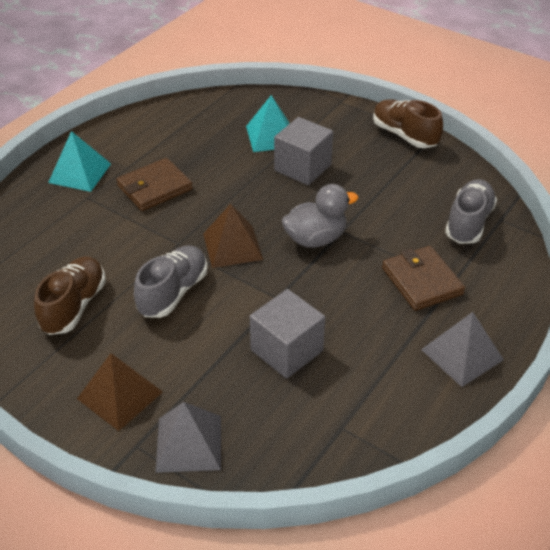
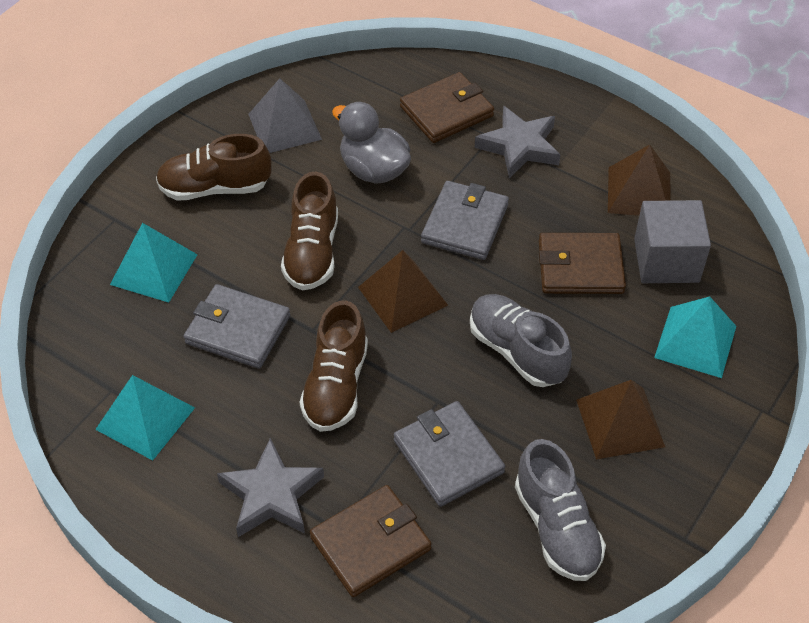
brown pyramid: [77,353,163,431] [203,204,263,268] = 2 -> [358,250,448,333] [576,380,665,459] [608,145,671,216] = 3
brown shoe: [34,257,106,335] [373,99,443,148] = 2 -> [156,134,271,201] [281,171,338,291] [300,300,368,432] = 3
brown wallet: [116,158,193,211] [382,246,465,311] = 2 -> [310,485,431,597] [400,72,494,143] [539,233,626,294] = 3
grey cube: [250,289,325,379] [274,117,333,185] = 2 -> [634,200,711,283] = 1
grey pyramid: [155,402,221,473] [421,312,504,387] = 2 -> [248,78,322,153] = 1
grey star: none = 0 -> [217,438,324,537] [475,106,560,178] = 2
grey wallet: none = 0 -> [184,284,290,369] [394,401,505,507] [421,181,509,260] = 3
turquoise pyramid: [48,131,111,192] [246,95,289,152] = 2 -> [95,375,195,461] [110,223,198,303] [654,296,736,378] = 3

